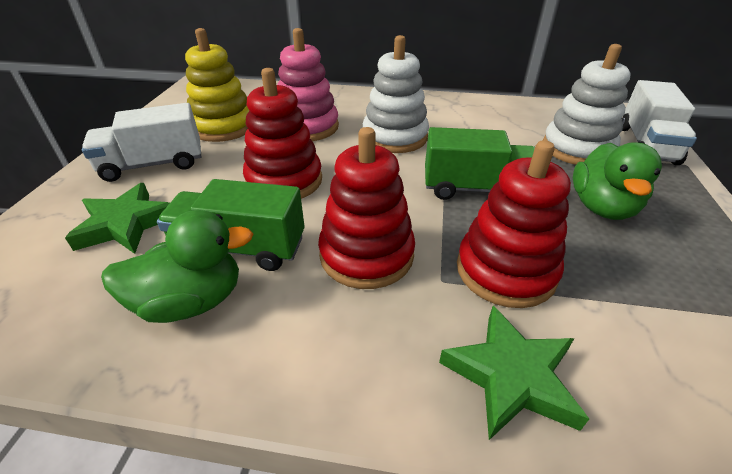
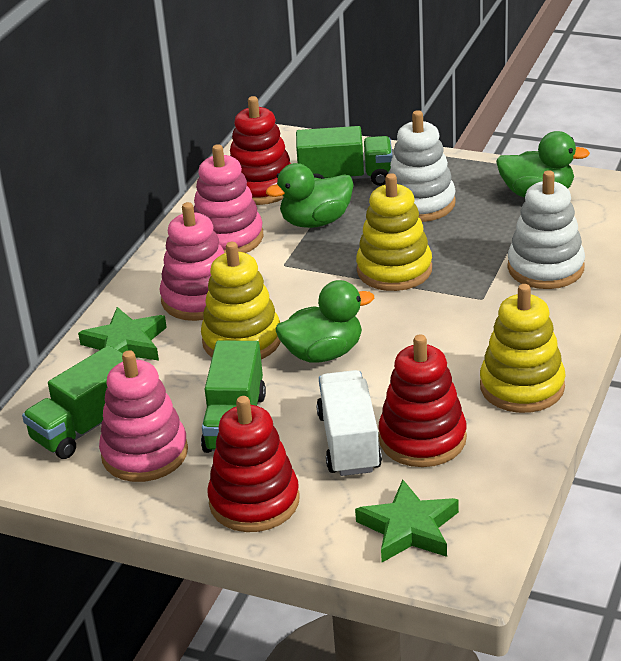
green duck: [101,210,253,323] [573,142,662,220] = 2 -> [266,163,354,228] [276,280,374,363] [496,131,590,198] = 3
green truck: [157,179,305,271] [425,127,535,200] = 2 -> [22,345,123,459] [201,341,266,453] [296,126,393,186] = 3
pink stacking toy: [277,28,339,141] = 1 -> [99,350,188,482] [160,202,224,321] [194,144,263,253] = 3
white truck: [82,103,201,182] [621,80,697,165] = 2 -> [316,370,382,476] = 1
yellow stacking toy: [185,28,249,142] = 1 -> [201,242,281,360] [356,173,432,291] [480,284,566,413] = 3

